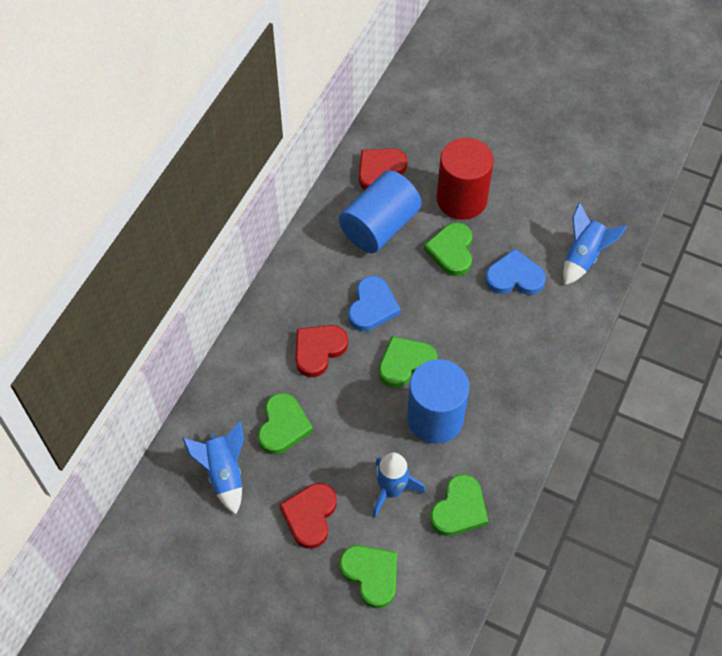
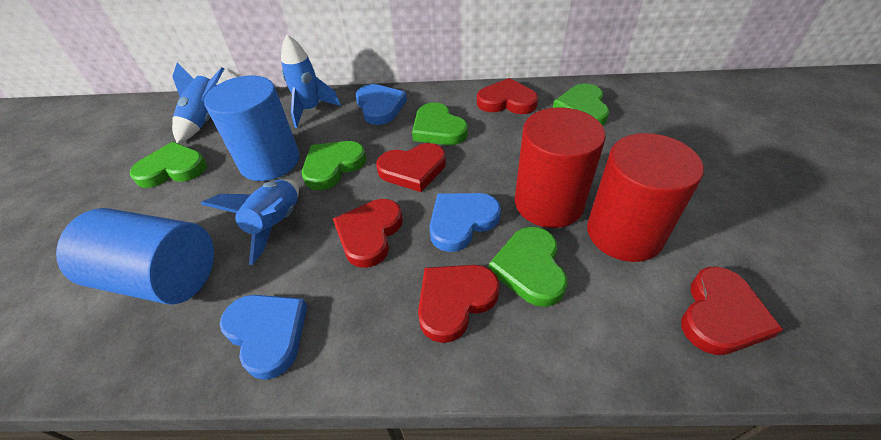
blue heart: [348,276,401,331] [485,249,546,295] = 2 -> [220,295,307,380] [356,84,407,125] [429,193,501,252] = 3
red cylinder: [437,138,494,220] = 1 -> [515,107,606,228] [587,133,704,262] = 2
red heart: [279,483,337,549] [296,325,348,377] [359,148,408,190] = 3 -> [333,199,403,268] [376,143,446,192] [418,265,500,343] [477,78,538,114] [681,267,783,355] = 5

